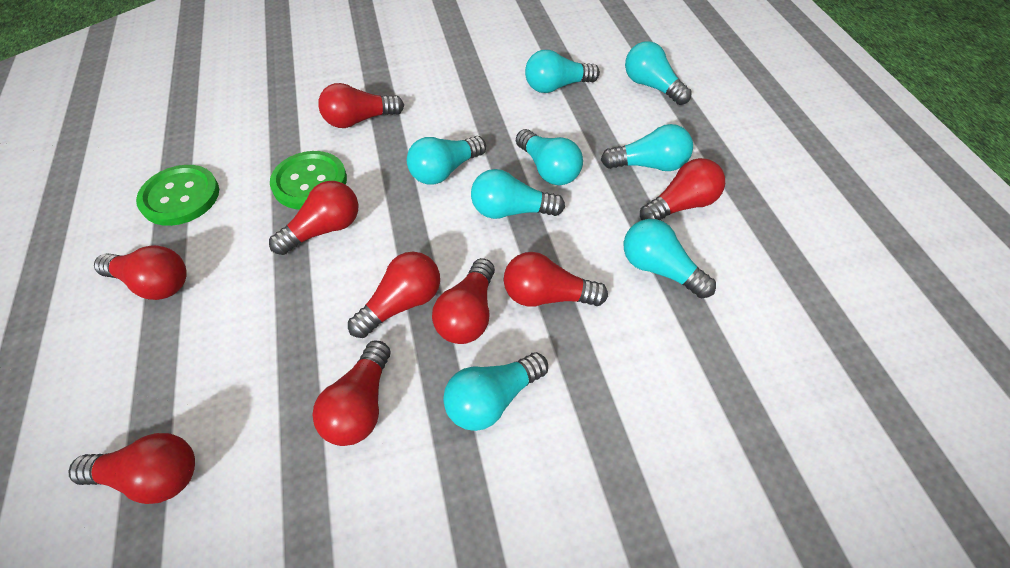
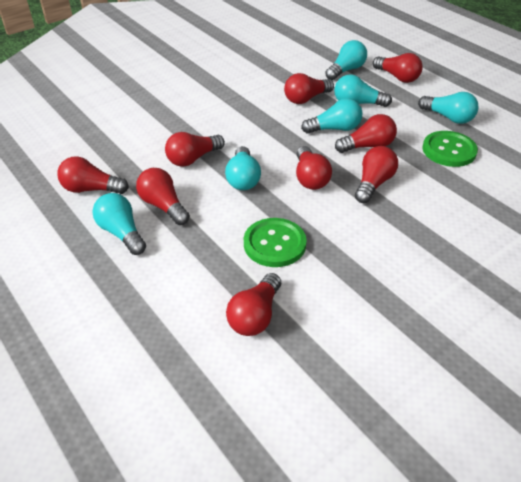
turquoise light bulb: [407,136,486,185] [443,352,548,431] [471,169,565,219] [516,129,583,185] [525,50,600,93] [601,124,693,171] [624,219,716,298] [625,41,692,105] = 8 -> [93,193,146,255] [225,146,261,190] [301,98,363,134] [325,40,367,80] [334,74,392,107] [418,92,479,124] = 6

